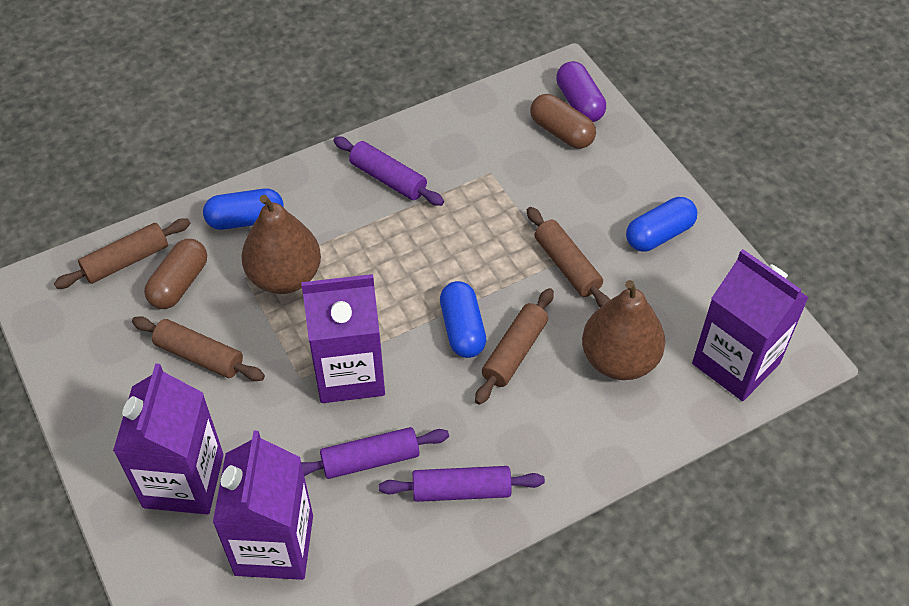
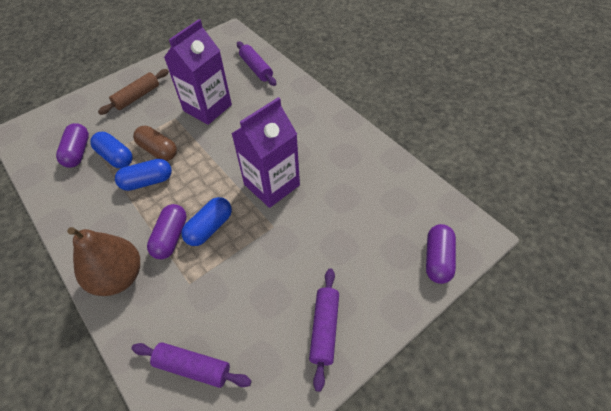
brown capsule: [144,239,207,309] [530,94,596,149] = 2 -> [133,126,177,161] = 1
brown pear: [241,195,321,294] [582,280,665,380] = 2 -> [67,227,140,296] = 1
brown rolling pin: [54,218,190,289] [132,316,265,381] [475,288,554,404] [527,207,610,307] = 4 -> [98,69,169,115] = 1
purple capsule: [556,61,606,122] = 1 -> [56,123,89,168] [147,204,187,259] [426,224,456,284] = 3
purple carton: [113,363,224,515] [213,431,313,580] [301,274,385,403] [692,249,809,401] = 4 -> [164,19,232,125] [231,97,300,208] = 2

